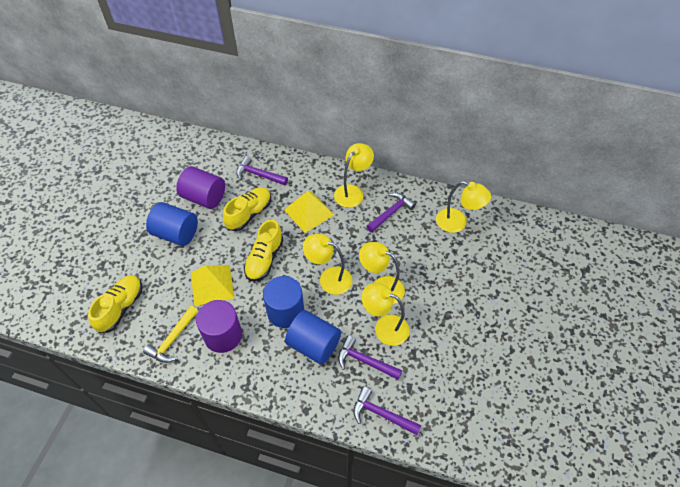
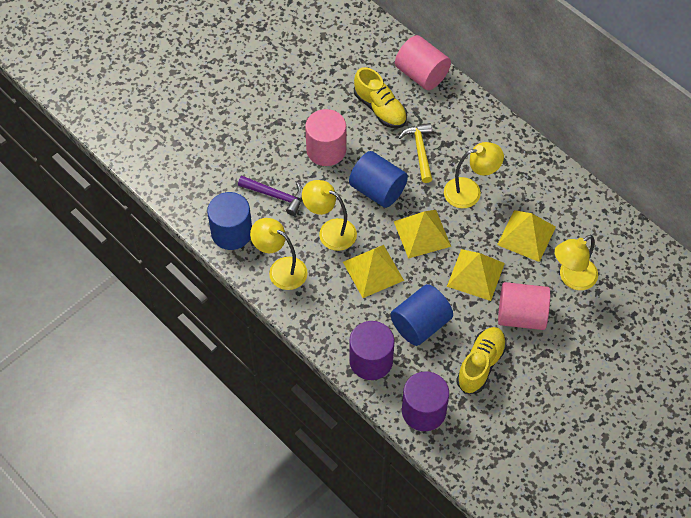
pink cylinder: none = 0 -> [305,109,346,166] [395,35,451,90] [498,282,550,330] = 3
purple hammer: [236,156,288,185] [338,335,402,380] [353,386,421,435] [366,193,416,232] = 4 -> [238,176,303,216] = 1
yellow lamp: [303,234,352,295] [334,143,374,208] [359,242,405,304] [361,283,410,346] [436,181,491,233] = 5 -> [250,218,308,290] [302,180,357,251] [444,142,504,208] [554,235,598,290] = 4
yellow pyramid: [191,265,234,306] [284,191,334,233] = 2 -> [343,245,404,298] [394,210,451,259] [447,249,505,301] [497,210,556,262] = 4
yellow shoe: [88,275,143,333] [223,187,271,231] [244,219,283,281] = 3 -> [354,67,407,128] [456,327,507,394] = 2

